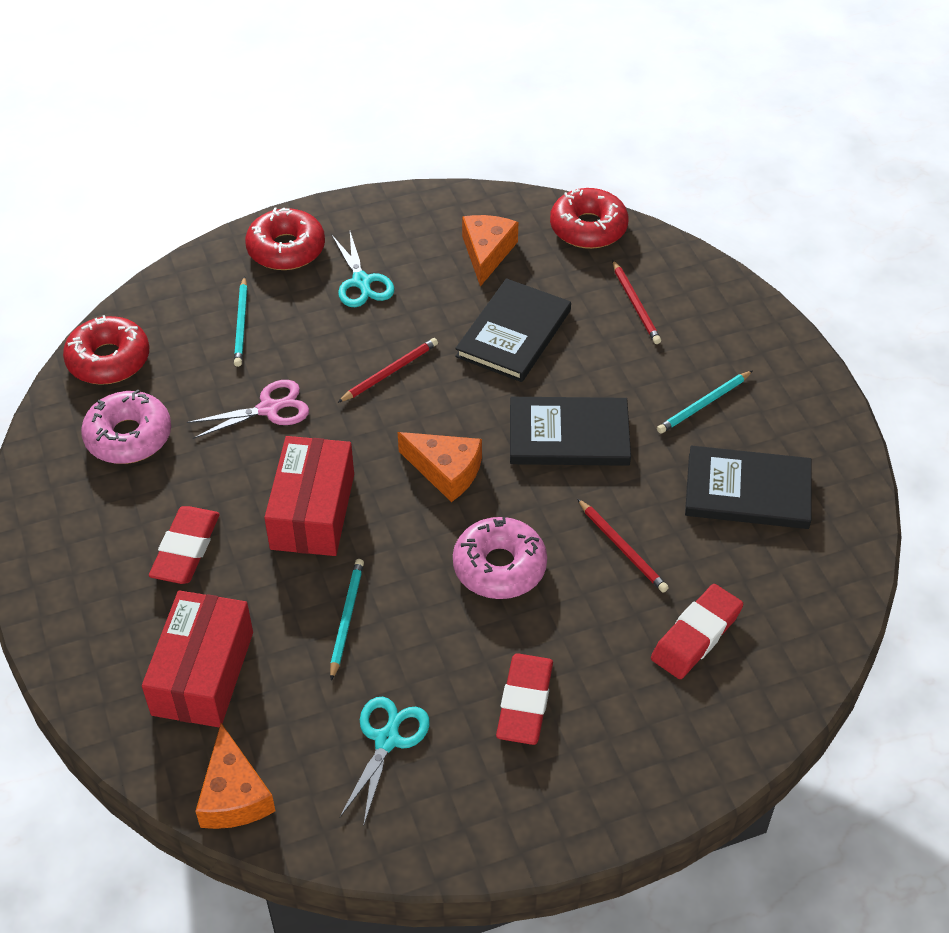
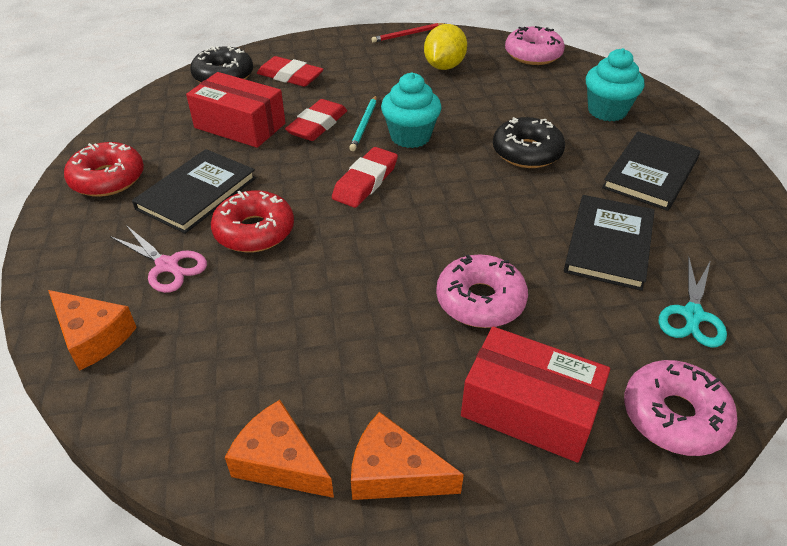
black donut: none = 0 -> [190,46,253,83] [493,117,565,168] = 2
pink donut: [81,390,171,464] [453,517,547,599] = 2 -> [436,254,528,328] [505,26,565,65] [624,360,738,456] = 3
red donut: [63,315,149,385] [245,208,325,270] [550,188,629,249] = 3 -> [64,142,144,197] [211,190,294,252] = 2
red pencil: [337,338,438,403] [578,499,669,593] [612,260,661,344] = 3 -> [371,23,446,43] = 1
turquoise cupcake: none = 0 -> [381,72,441,148] [586,48,644,121] = 2
turquoise pencil: [234,276,247,367] [330,559,364,681] [657,370,753,434] = 3 -> [349,96,377,151] = 1
turquoise scissors: [332,232,395,307] [339,697,430,827] = 2 -> [659,256,727,348] = 1
yellow lemon: none = 0 -> [424,24,467,70] = 1

